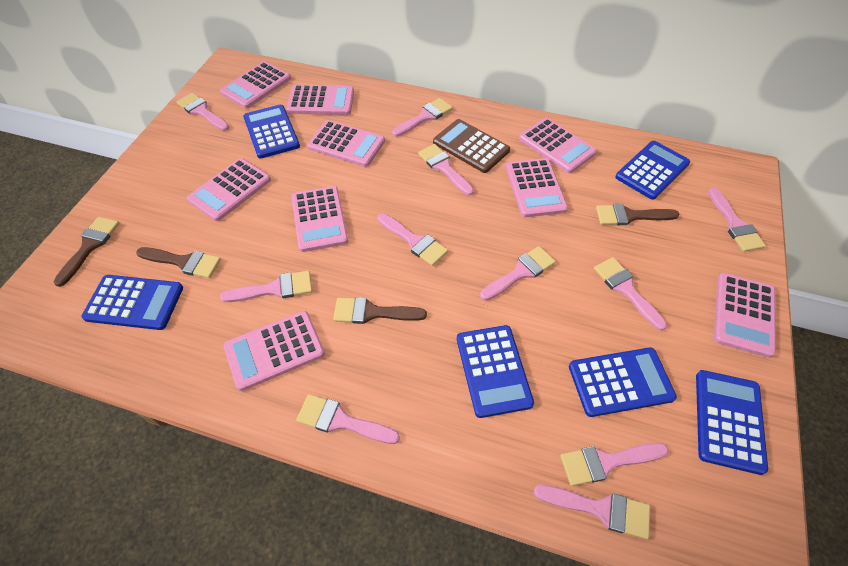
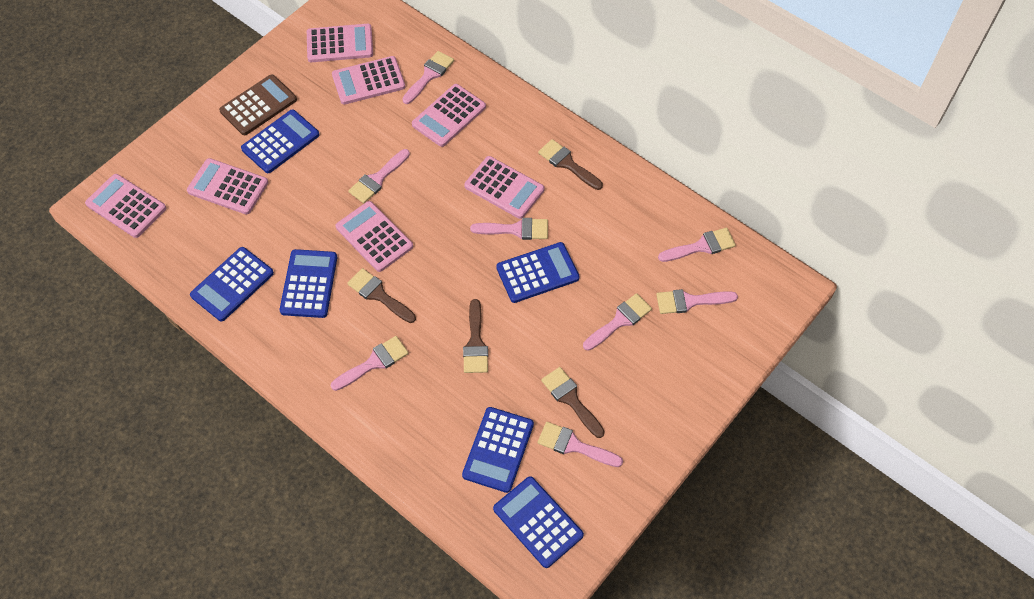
pink brush: [177,93,229,131] [220,271,312,302] [296,394,400,444] [377,213,448,266] [392,98,453,137] [418,144,474,196] [480,246,556,301] [534,485,650,539] [560,443,668,486] [594,257,667,331] [708,188,766,252] = 11 -> [331,336,409,391] [348,149,410,203] [402,51,454,104] [470,218,548,240] [538,422,623,467] [583,293,652,351] [656,289,738,314] [658,228,736,262] = 8
pink calculator: [187,158,271,221] [220,61,291,108] [223,311,325,391] [286,85,354,115] [291,186,348,252] [307,120,385,167] [506,158,568,217] [519,118,597,173] [714,273,776,358] = 9 -> [85,174,166,238] [187,158,268,215] [307,24,373,62] [332,56,405,105] [336,201,413,272] [412,84,486,147] [464,156,545,219] = 7

